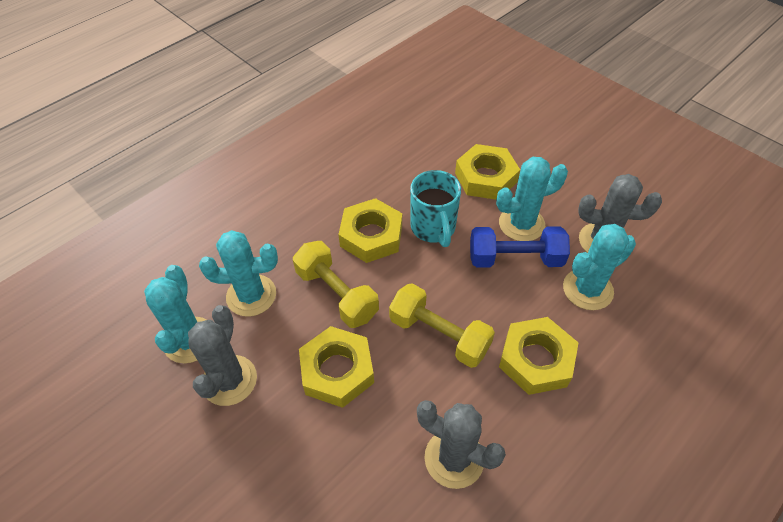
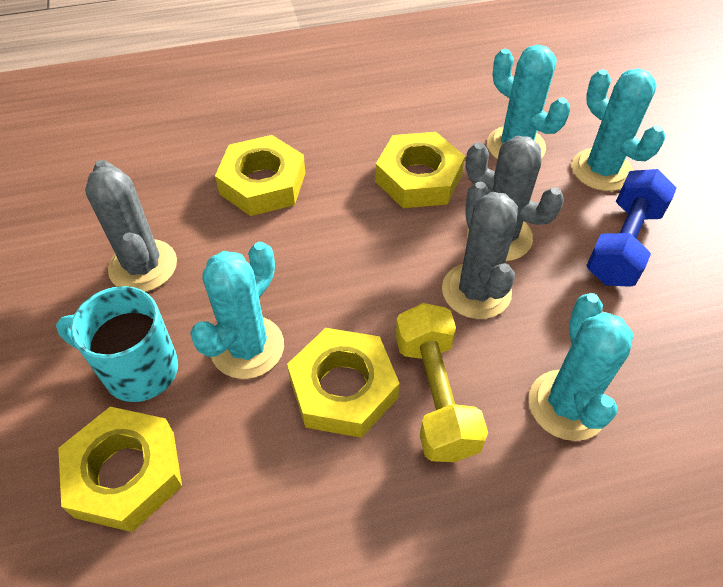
yellow dumbbell: [293,241,379,328] [389,283,495,368] = 2 -> [395,303,488,462] = 1

